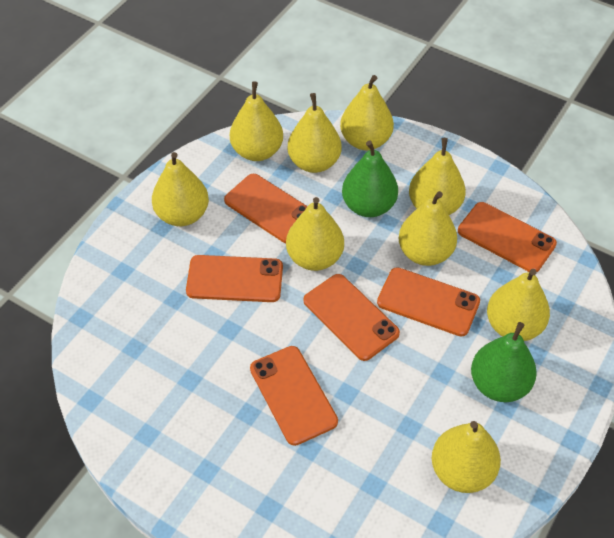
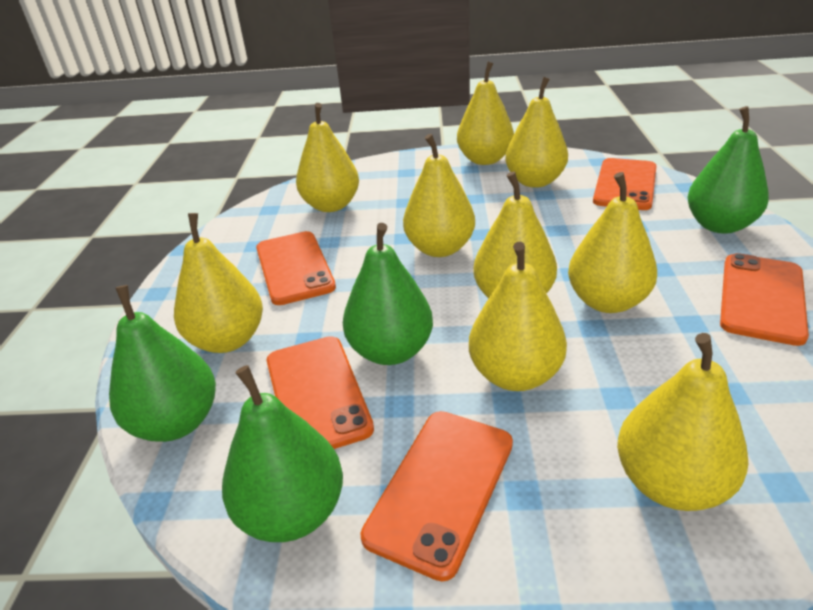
green pear: [342,141,398,217] [471,322,537,402] = 2 -> [109,285,216,442] [222,365,343,542] [343,223,433,365] [687,106,769,234] = 4
orange phone: [186,255,283,302] [224,174,308,244] [250,346,338,446] [303,274,400,361] [377,267,480,337] [458,202,557,272] = 6 -> [256,231,336,305] [267,336,374,449] [360,411,513,581] [593,158,656,210] [720,253,809,346] = 5

